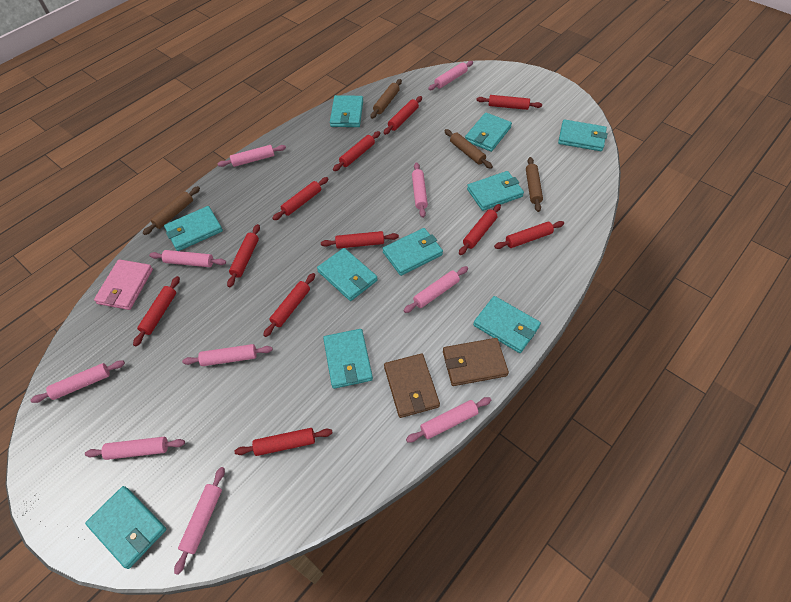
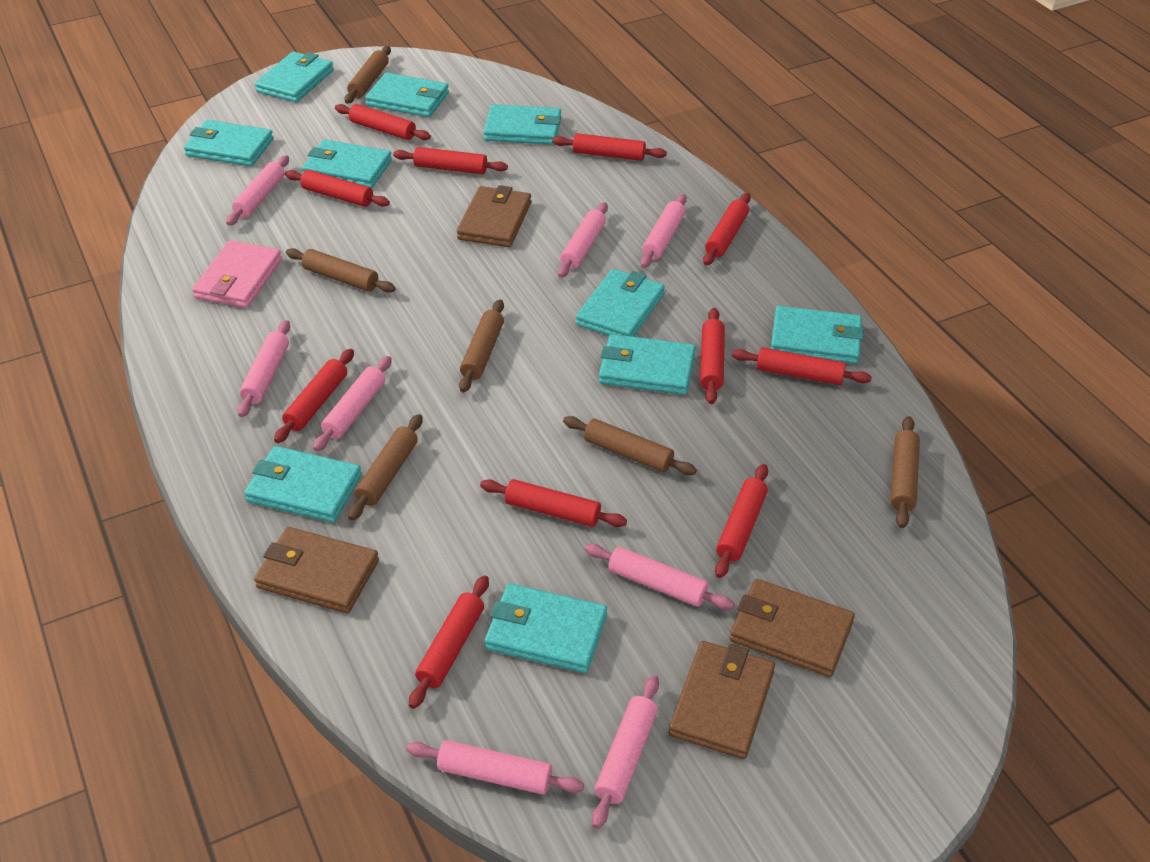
brown rolling pin: [143,186,200,235] [371,79,402,119] [444,129,493,169] [526,157,543,212] = 4 -> [286,248,396,293] [344,46,391,104] [348,414,423,520] [459,299,504,392] [563,416,697,475] [890,416,920,528] = 6
brown wallet: [384,353,440,418] [443,338,509,386] = 2 -> [254,527,379,613] [457,185,531,247] [669,641,775,759] [730,579,855,677] = 4
pink rolling pin: [30,361,125,403] [85,437,185,460] [149,250,226,267] [174,467,225,575] [182,344,273,366] [218,145,286,167] [403,266,468,313] [406,397,491,442] [412,162,428,218] [428,61,473,90] = 10 -> [226,155,289,226] [237,320,290,417] [313,356,392,451] [406,740,584,795] [558,202,608,278] [585,544,734,610] [592,675,659,829] [640,194,687,268] = 8

